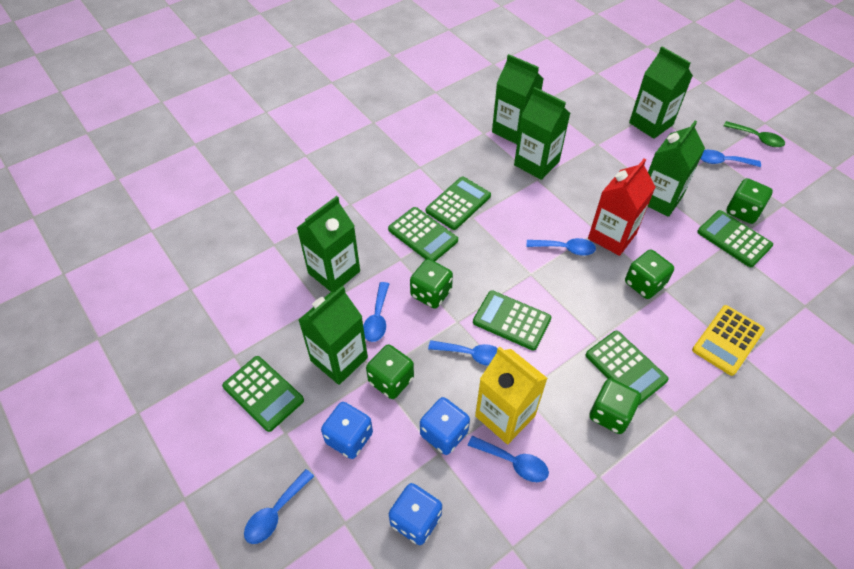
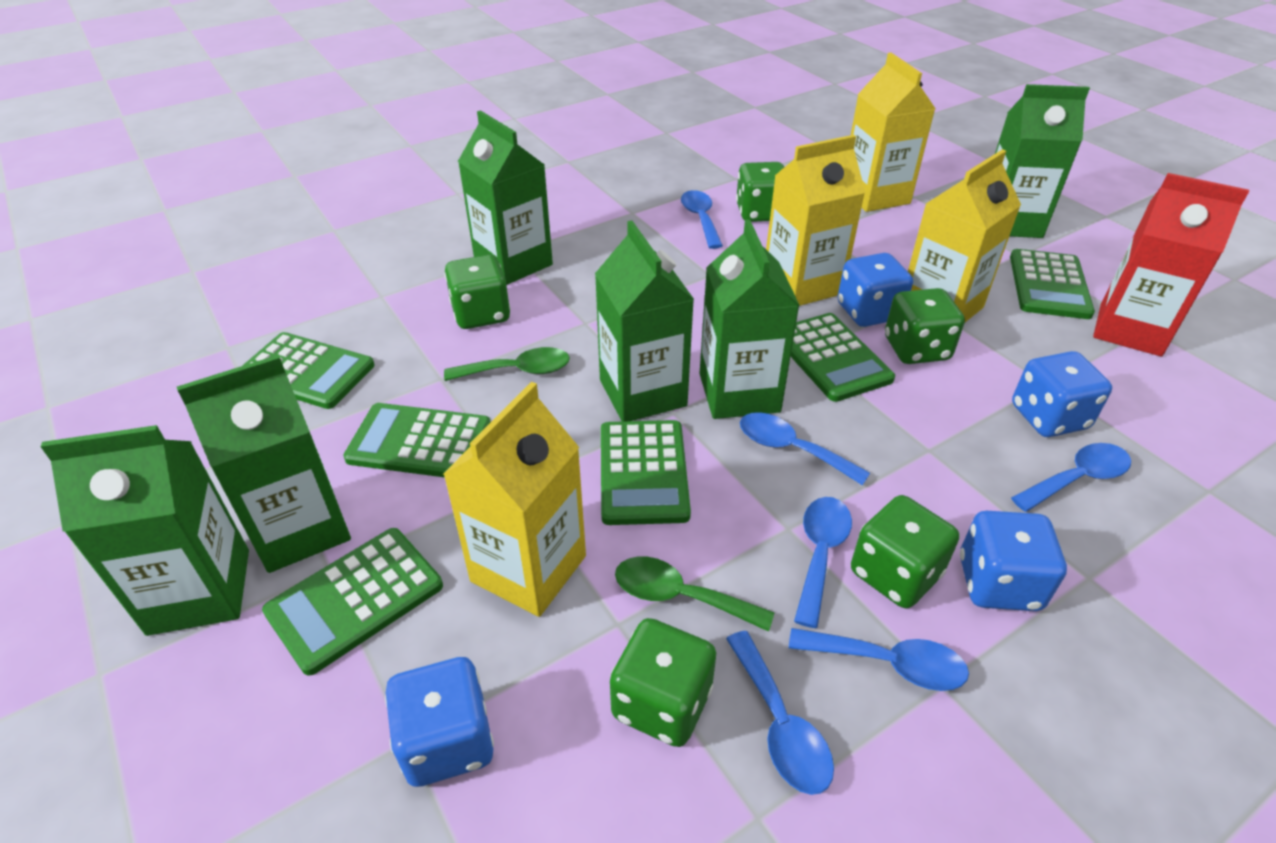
blue dice: [321,402,373,459] [389,483,442,545] [420,397,470,455] = 3 -> [385,657,494,787] [838,253,913,327] [960,511,1067,611] [1012,351,1112,437] = 4
green spoon: [724,121,785,147] = 1 -> [444,347,570,381] [615,557,774,632] = 2
yellow calculator: [692,305,765,376] = 1 -> none = 0
yellow carton: [475,346,548,444] = 1 -> [443,382,586,617] [766,135,866,306] [851,53,935,212] [908,149,1021,322] = 4

